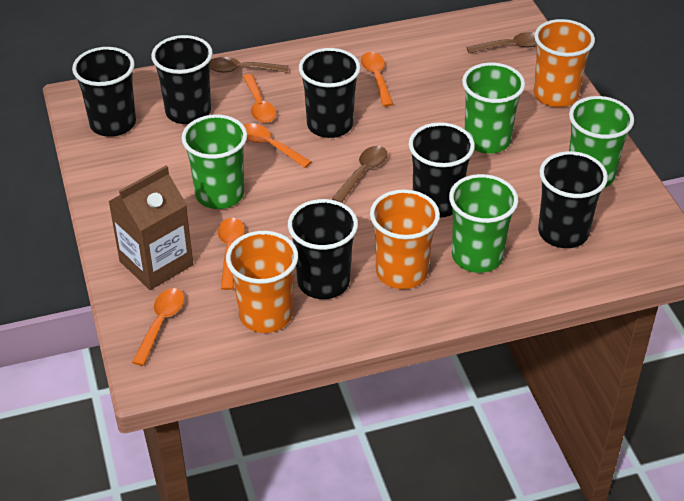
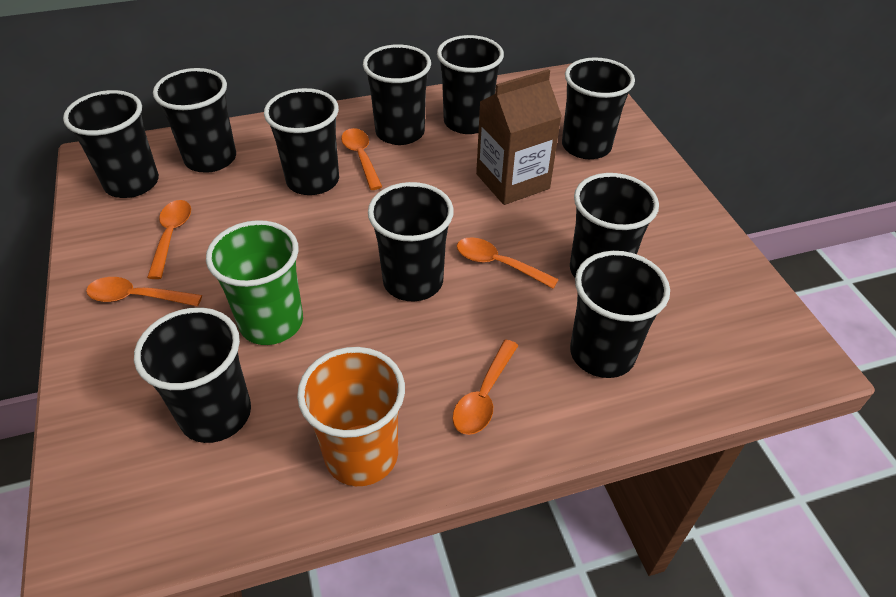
black cup: [72,47,136,137] [151,35,213,124] [288,199,358,299] [299,48,360,138] [409,122,475,218] [538,151,608,248] = 6 -> [63,90,159,198] [134,308,251,443] [153,68,236,173] [264,88,339,195] [363,44,431,145] [368,182,454,301] [437,35,504,134] [562,57,635,159] [570,173,659,277] [570,251,670,378] = 10
brown spoon: [210,57,289,73] [332,146,388,203] [466,32,536,53] = 3 -> none = 0
green cup: [181,115,247,209] [449,174,518,273] [462,63,525,154] [569,96,634,188] = 4 -> [206,220,303,345] = 1
orange cup: [226,231,298,333] [370,189,440,289] [534,19,595,107] = 3 -> [297,347,405,486] = 1

